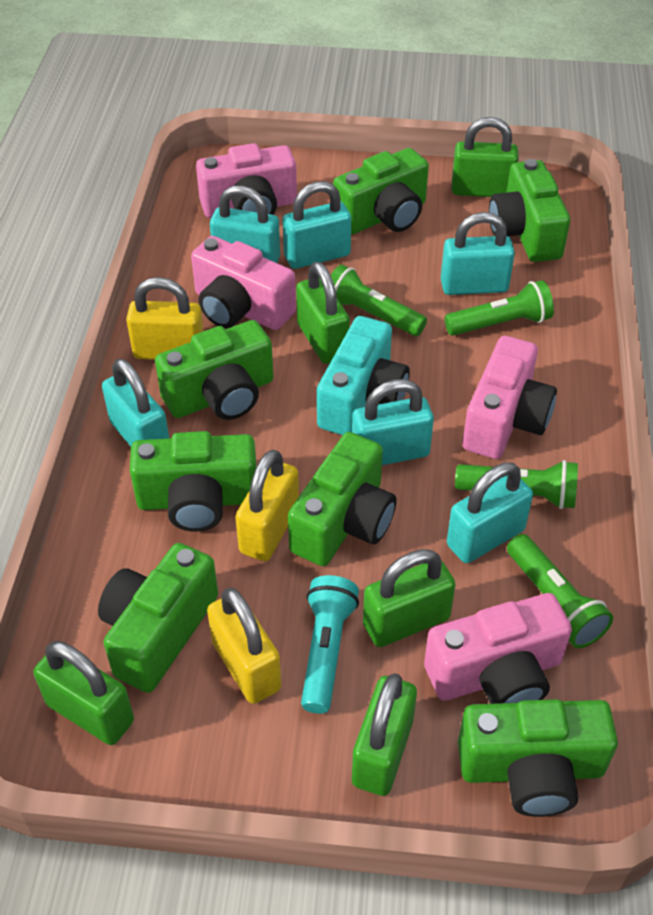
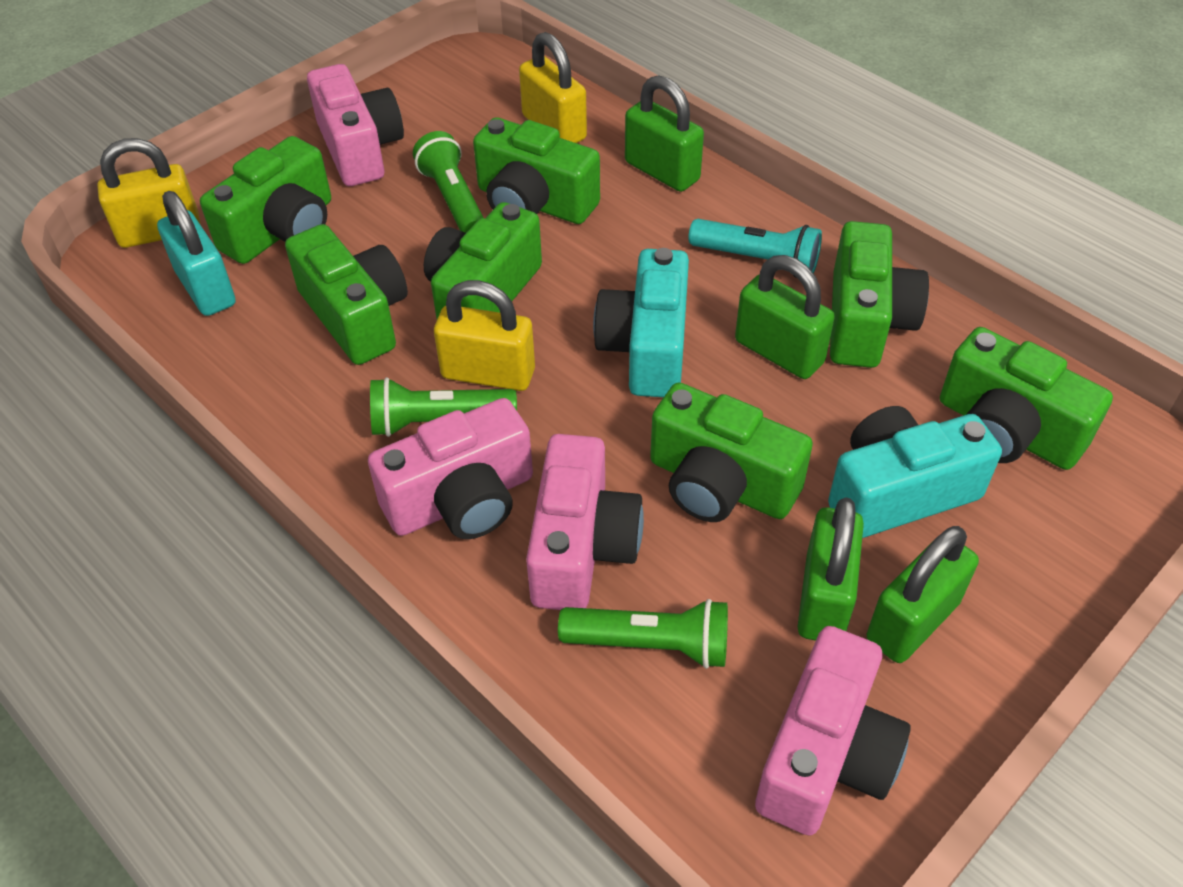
green flashlight: [331,264,427,336] [445,280,554,336] [455,460,578,509] [507,534,613,648] = 4 -> [370,377,517,437] [413,131,484,233] [558,599,728,669] = 3
green padlock: [33,641,134,745] [296,262,350,364] [352,673,417,796] [363,549,456,647] [452,117,519,197] = 5 -> [625,75,704,192] [735,255,835,379] [797,497,864,641] [867,526,979,663] = 4
turquoise camera: [317,316,410,435] = 1 -> [593,248,689,397] [828,406,1002,538] = 2
turquoise padlock: [102,359,169,446] [210,185,280,263] [282,181,351,269] [352,379,434,465] [441,212,515,295] [447,462,533,563] = 6 -> [157,191,236,316] = 1

